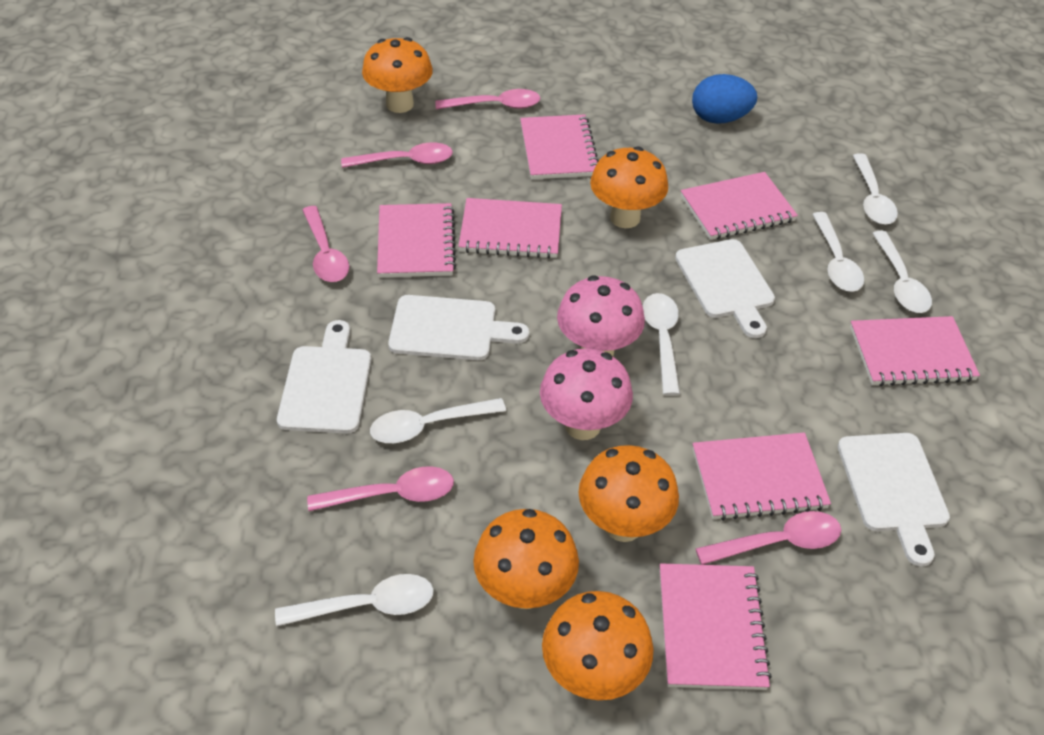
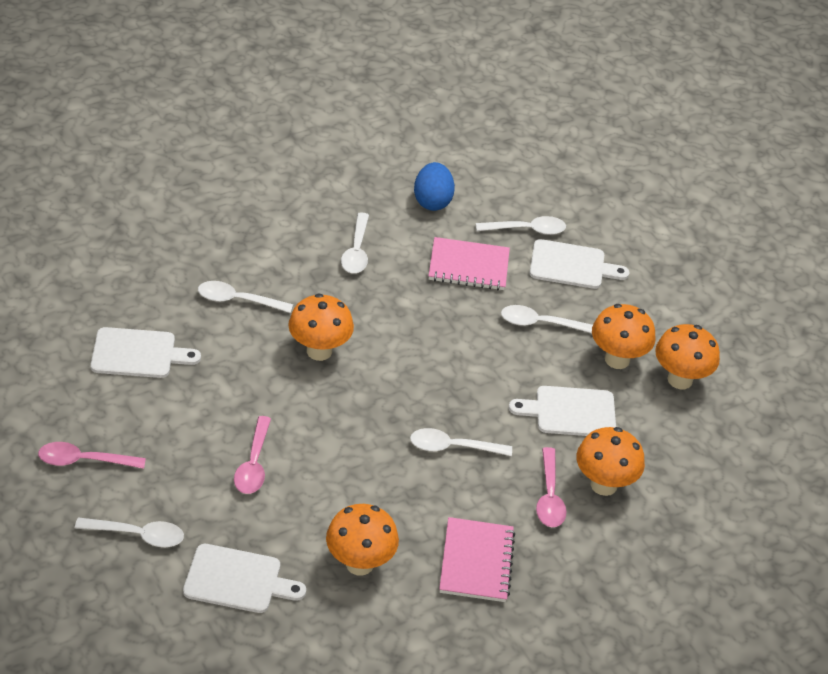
pink mushroom: [540,348,633,440] [557,276,645,356] = 2 -> none = 0
pink notebook: [377,203,456,278] [458,198,562,259] [520,114,599,179] [660,563,772,690] [681,172,798,240] [693,433,831,521] [850,316,980,386] = 7 -> [428,237,510,290] [439,517,515,602] = 2
pink spoon: [303,206,349,282] [307,466,454,511] [341,142,453,168] [435,89,540,109] [695,511,841,565] = 5 -> [38,442,146,469] [234,416,271,494] [536,447,567,527] = 3

